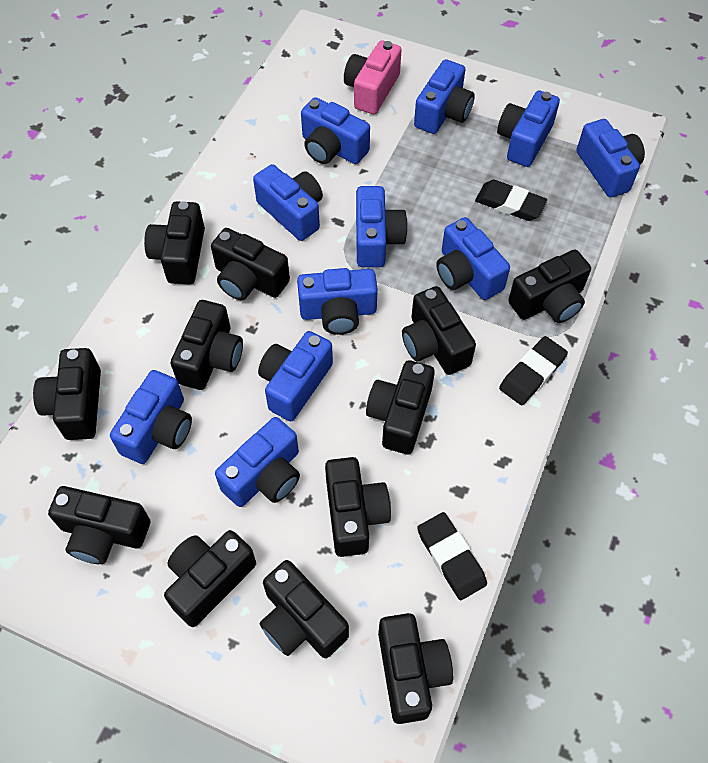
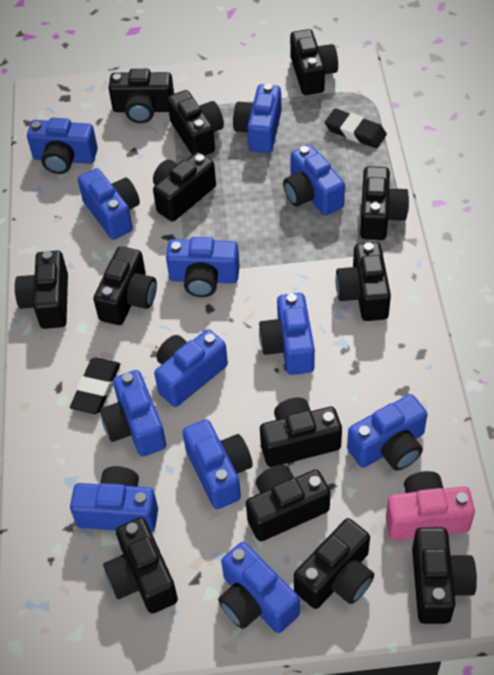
black camera: [33,348,101,440] [48,486,151,564] [144,201,205,284] [164,530,256,627] [170,300,243,390] [211,228,290,300] [260,560,349,658] [325,457,391,557] [366,360,435,455] [378,613,453,724] [402,286,476,375] [508,250,591,323] = 12 -> [15,251,68,329] [93,246,157,325] [103,517,178,614] [108,69,174,123] [153,152,216,222] [167,90,224,156] [246,465,330,541] [260,398,342,467] [290,29,338,95] [294,518,374,609] [335,242,391,321] [360,166,409,240] [412,527,477,624] = 13
black eraser: [417,512,487,600] [475,180,547,221] [499,336,568,405] = 3 -> [70,358,120,414] [325,108,387,148] = 2
blue camera: [110,370,192,464] [215,417,300,507] [253,164,323,241] [258,331,333,421] [297,268,378,335] [301,97,370,164] [356,186,408,267] [414,59,475,134] [436,217,510,300] [497,91,560,167] [577,119,645,197] = 11 -> [27,118,98,174] [70,466,158,532] [78,168,140,240] [100,370,166,457] [154,329,228,407] [166,237,240,297] [183,419,253,509] [218,542,300,633] [233,84,282,153] [259,293,315,375] [283,144,345,216] [347,394,427,471] = 12

